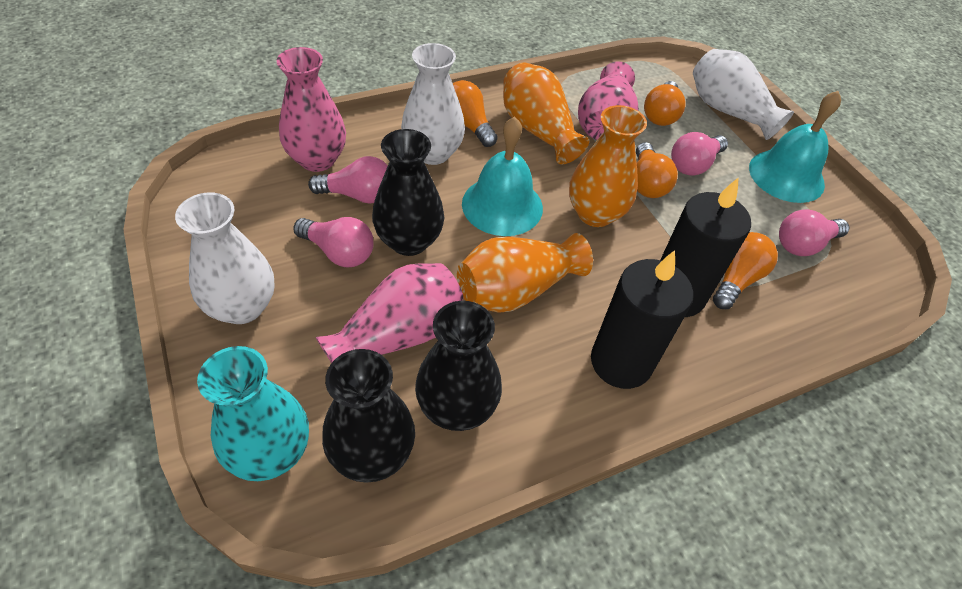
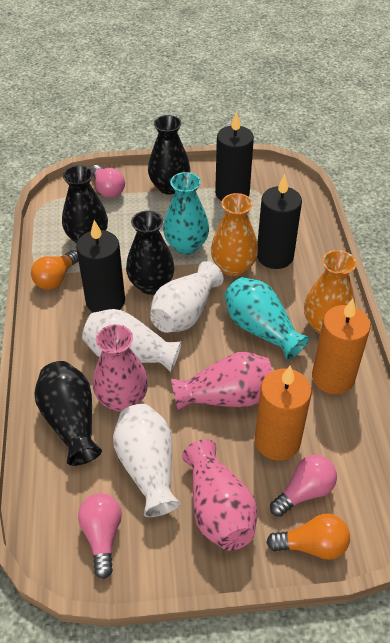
black candle: [591,250,693,389] [660,177,751,317] = 2 -> [76,220,125,312] [215,112,254,201] [257,175,302,269] = 3
black vase: [322,349,415,483] [372,129,444,256] [415,301,502,431] = 3 -> [34,361,102,466] [62,165,108,243] [126,211,175,295] [148,115,191,195] = 4
orange candle: none = 0 -> [255,366,312,461] [312,299,371,395] = 2
orange light bulb: [453,80,498,147] [636,142,678,198] [644,81,686,126] [713,232,778,309] = 4 -> [31,250,79,290] [266,514,350,560] = 2
orange vase: [457,233,593,312] [503,62,589,164] [569,105,647,227] = 3 -> [211,193,258,277] [304,250,356,334] = 2
pink light bulb: [293,217,374,267] [308,156,388,203] [671,132,728,176] [779,209,849,256] = 4 -> [78,493,122,579] [91,165,125,198] [270,455,337,517] = 3
turquoise bell: [462,116,543,236] [749,91,841,203] = 2 -> none = 0
turquoise vase: [197,346,309,481] = 1 -> [163,172,209,255] [225,277,310,361] = 2

